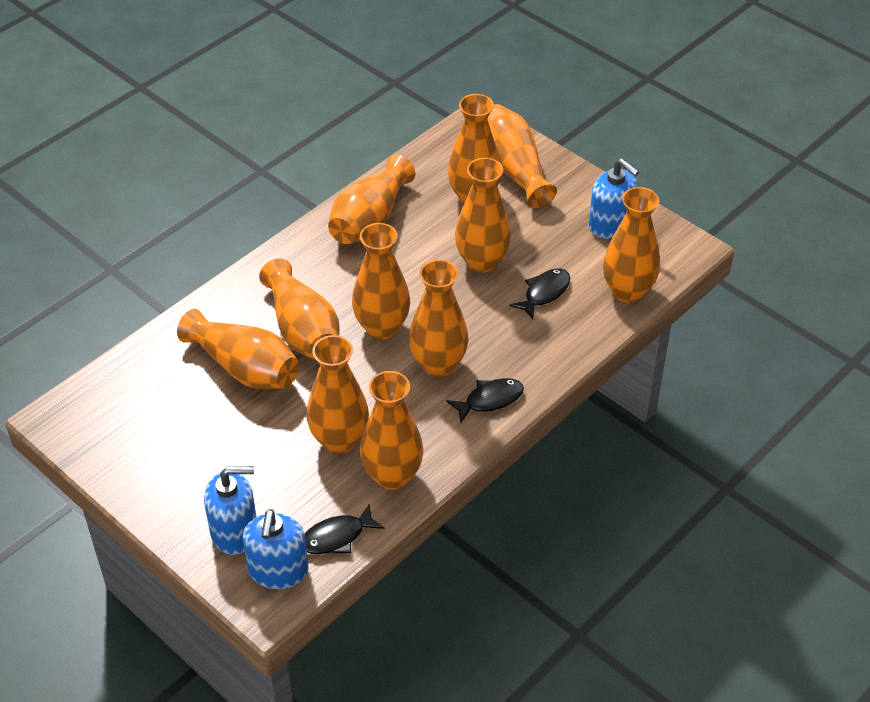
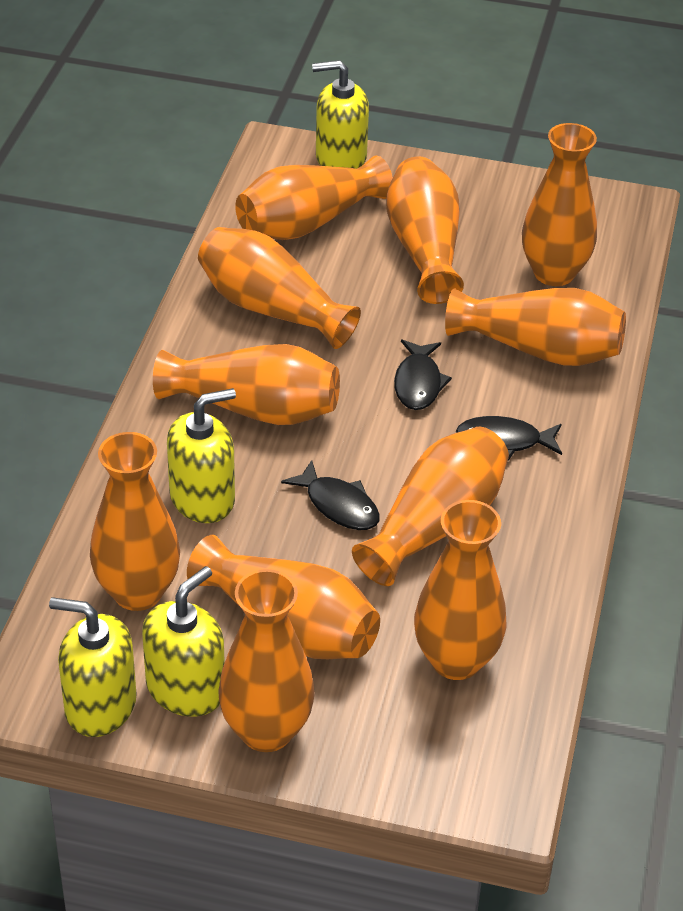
blue soap dispenser: [204,466,256,555] [243,509,308,589] [589,158,639,239] = 3 -> none = 0
yellow soap dispenser: none = 0 -> [49,597,136,737] [142,566,225,717] [167,388,236,523] [312,60,369,169] = 4

